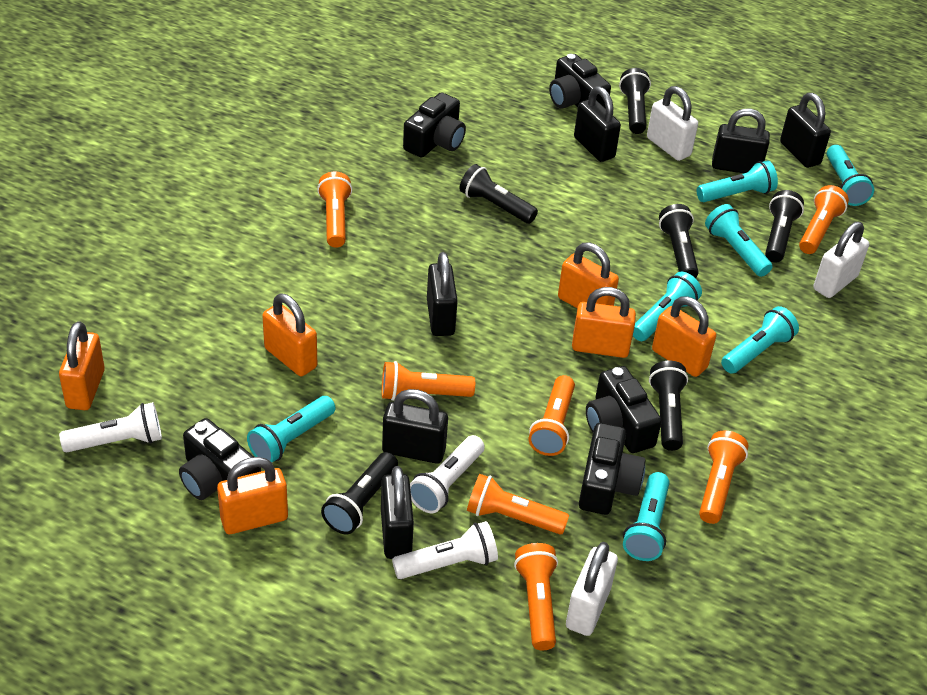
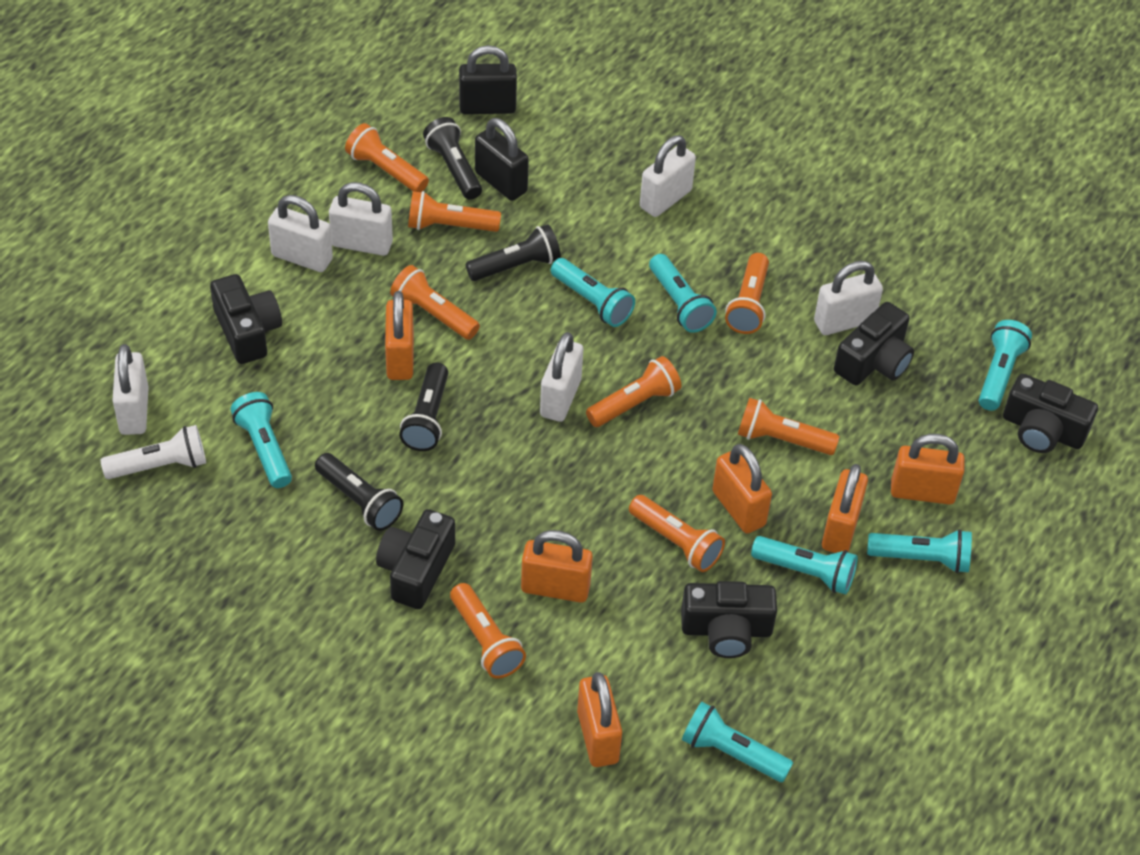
black flashlight: [321,452,398,534] [459,164,538,224] [619,68,651,134] [649,361,688,451] [659,204,699,278] [765,190,804,263] = 6 -> [315,453,403,531] [399,362,448,451] [423,117,482,200] [466,224,561,281] = 4
black padlock: [381,466,414,559] [382,389,448,464] [427,252,458,336] [574,86,621,162] [712,109,770,173] [780,93,831,168] = 6 -> [459,45,517,114] [475,118,529,201] = 2
orange flashlight: [317,171,352,248] [382,361,475,401] [467,474,569,534] [514,543,558,650] [529,375,575,456] [699,430,749,524] [799,185,849,254] = 7 -> [345,123,429,192] [390,265,480,340] [408,191,501,232] [450,583,526,679] [586,356,682,427] [629,495,725,572] [725,253,769,334] [738,398,839,455] = 8
white flashlight: [59,402,162,452] [392,521,498,579] [410,435,485,513] = 3 -> [101,425,206,479] = 1
white padlock: [566,542,618,636] [647,86,698,161] [813,222,869,298] = 3 -> [113,344,149,435] [268,195,333,272] [329,182,393,256] [540,332,583,422] [640,135,696,217] [814,261,883,335] = 6

